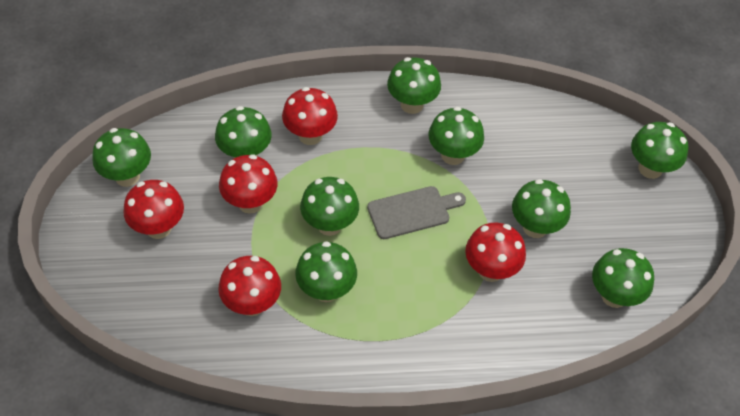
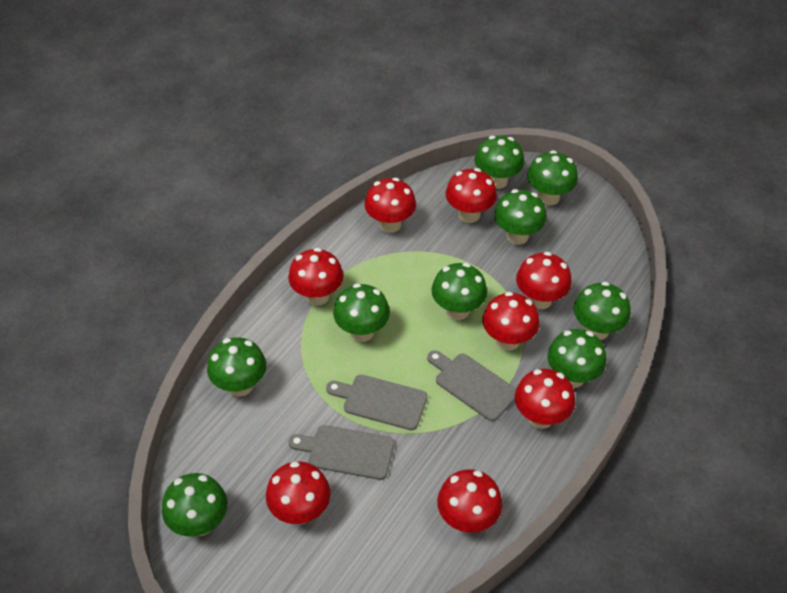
grey cutting board: [367,186,466,239] = 1 -> [289,425,394,480] [326,375,428,430] [427,350,516,421] = 3
red mushroom: [123,180,184,239] [218,256,281,316] [219,154,278,214] [282,87,338,145] [465,222,526,282] = 5 -> [266,461,330,524] [288,248,343,306] [365,178,416,233] [437,469,502,533] [446,168,497,223] [482,292,540,351] [515,369,575,429] [516,252,572,309] = 8

